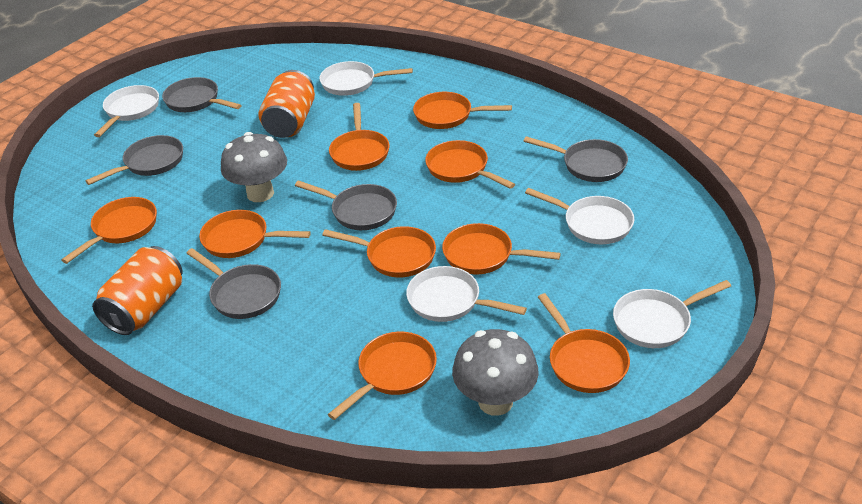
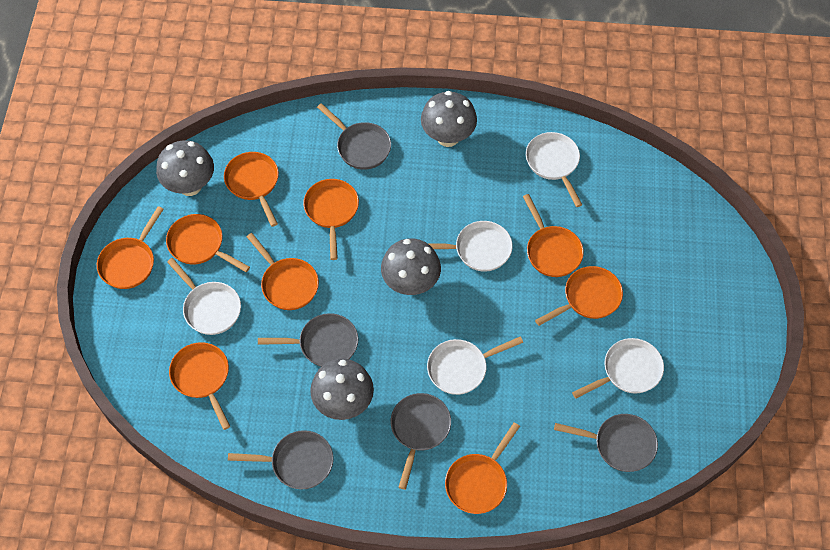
grey mushroom: [221,132,287,202] [452,329,539,416] = 2 -> [156,140,214,196] [310,359,374,420] [381,238,441,295] [421,91,477,147] = 4
orange can: [92,246,183,335] [258,70,315,138] = 2 -> none = 0

